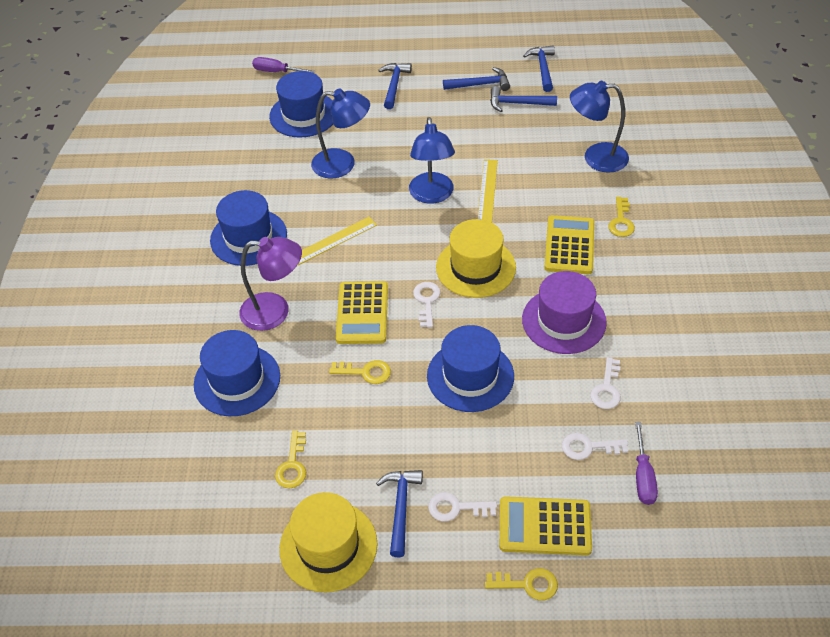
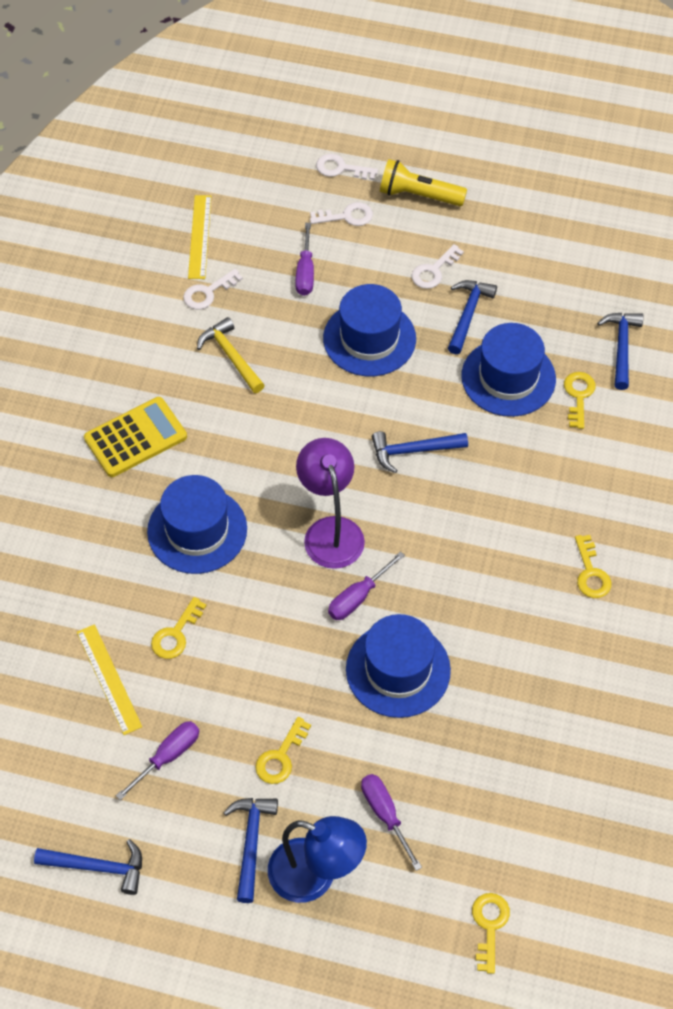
blue lamp: [311,88,370,179] [409,117,455,204] [570,81,629,173] = 3 -> [268,816,367,903] = 1
purple hat: [522,271,607,354] = 1 -> none = 0
purple screwdriver: [252,57,315,73] [635,422,658,505] = 2 -> [116,721,199,800] [295,223,314,296] [328,551,405,620] [361,774,422,871] = 4
yellow calculator: [336,281,388,344] [499,496,592,556] [544,215,595,274] = 3 -> [84,397,187,477] = 1
yellow flashlight: none = 0 -> [380,159,467,206] = 1
yellow hammer: none = 0 -> [197,317,265,393] = 1
yellow hat: [279,492,378,592] [436,219,516,298] = 2 -> none = 0
yellow key: [275,431,306,488] [329,360,391,384] [485,568,558,600] [608,197,635,237] = 4 -> [151,597,206,659] [255,717,311,784] [472,893,510,974] [564,372,596,429] [575,535,612,598] = 5

